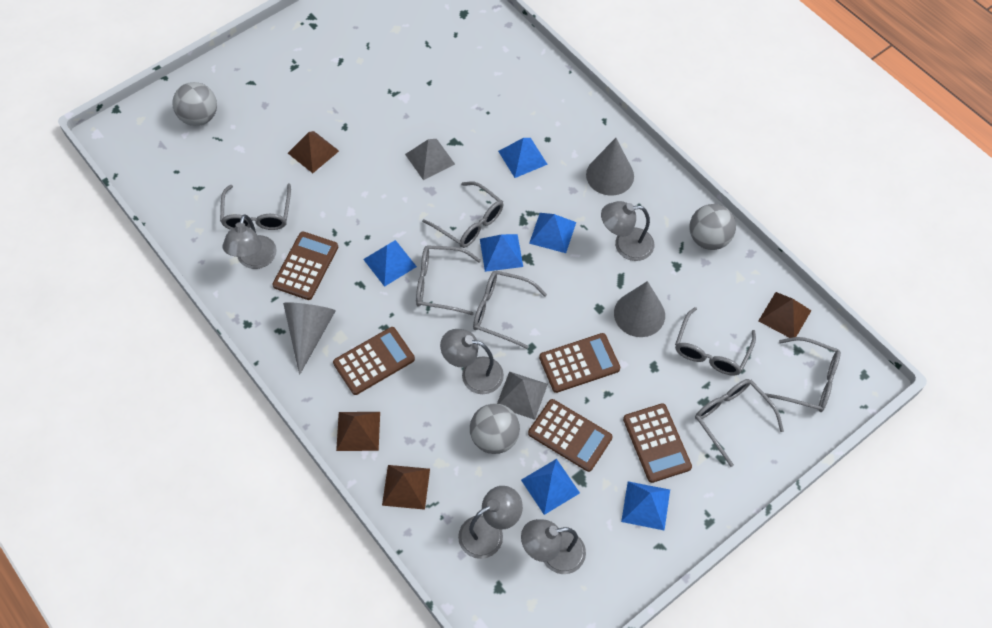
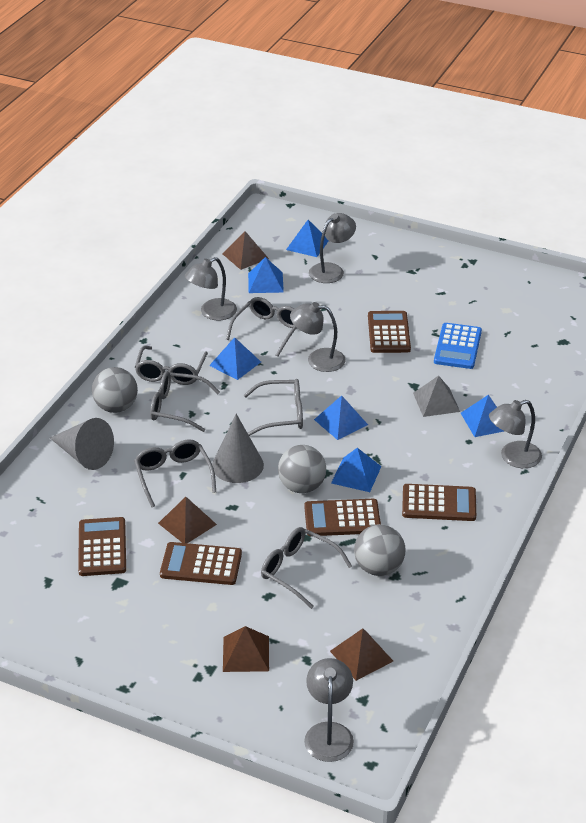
blue calculator: none = 0 -> [434,323,482,369] = 1
grey cone: [283,302,336,375] [586,138,634,196] [614,281,665,337] = 3 -> [50,418,114,470] [212,414,264,483] = 2
grey glasses: [220,183,291,230] [416,245,481,315] [422,181,503,248] [473,271,547,349] [675,307,756,376] [695,379,784,467] [765,337,841,412] = 7 -> [134,439,216,507] [135,346,208,385] [150,371,220,432] [226,297,296,357] [244,379,303,436] [261,527,352,609] = 6
grey pyramid: [405,139,455,180] [497,371,548,420] = 2 -> [413,376,460,417] = 1

